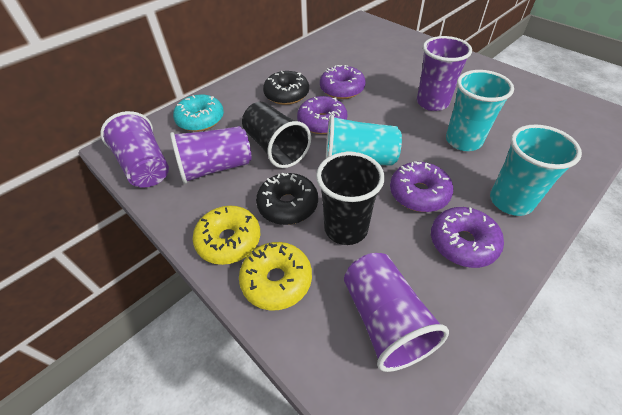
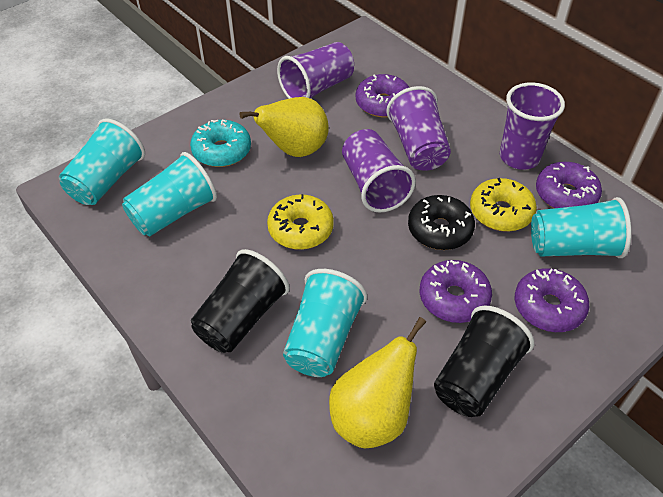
black donut: [256,173,318,225] [263,71,309,105] = 2 -> [408,195,475,250] = 1
turquoise cup: [326,115,402,166] [446,70,514,151] [490,124,582,216] = 3 -> [59,118,145,205] [122,152,217,236] [283,269,367,377] [531,197,631,258] = 4
yellow pear: none = 0 -> [239,97,329,157] [329,317,426,448] = 2

